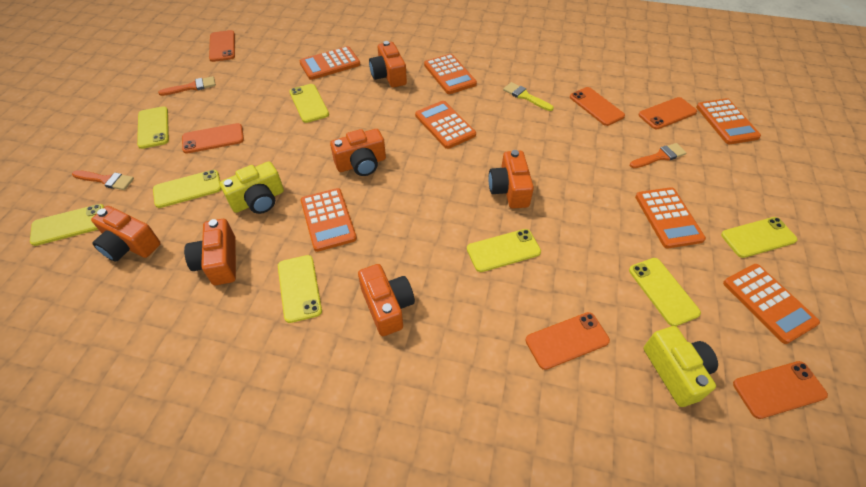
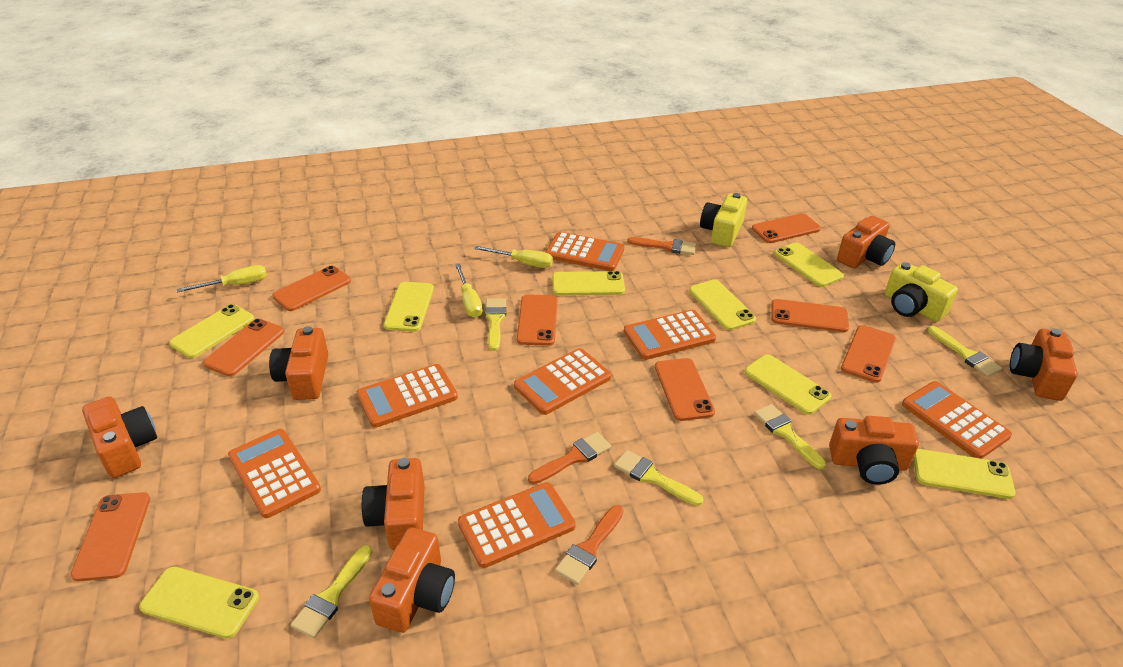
orange camera: [91,206,161,262] [184,219,236,285] [330,129,386,176] [358,264,415,336] [369,41,407,88] [489,150,534,208] = 6 -> [82,396,157,478] [269,326,328,400] [361,458,424,550] [369,527,455,633] [829,416,919,485] [837,216,895,268] [1010,328,1078,401] = 7
orange phone: [182,123,244,154] [209,30,235,62] [526,312,610,370] [570,87,625,126] [638,97,697,129] [733,361,828,419] = 6 -> [71,492,150,581] [203,319,284,376] [272,266,351,311] [517,294,557,346] [655,358,715,421] [752,213,821,243] [771,299,849,332] [841,325,896,383] = 8
yellow brush: [503,82,554,111] = 1 -> [291,545,372,638] [485,298,506,351] [614,450,703,506] [754,404,826,469] [928,326,1002,377] = 5
yellow screwdriver: none = 0 -> [176,265,267,293] [455,264,483,318] [474,246,553,268] = 3

